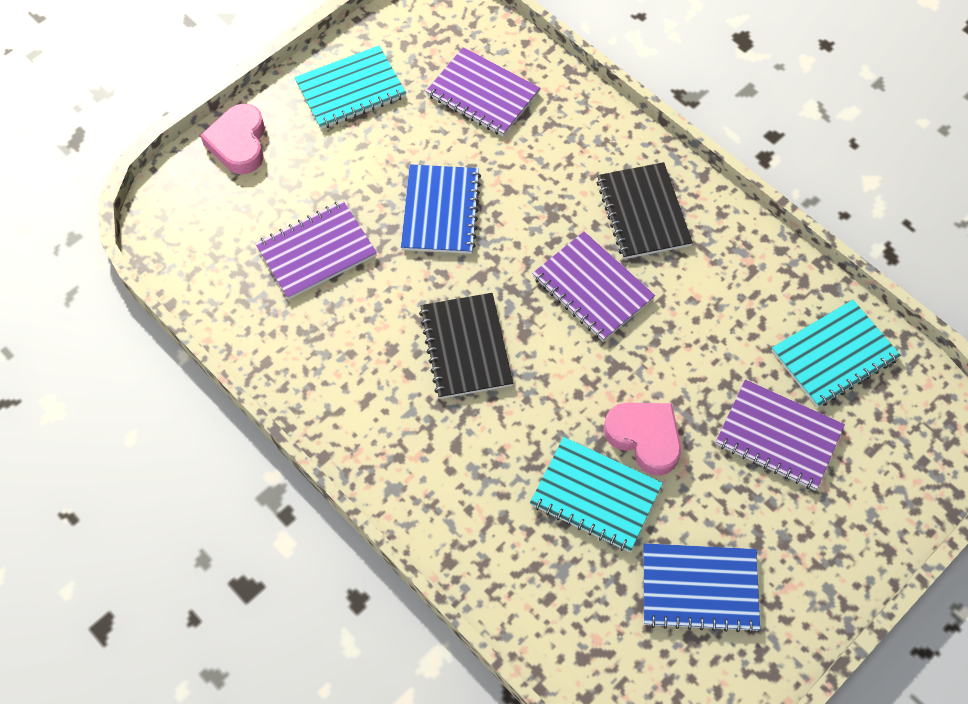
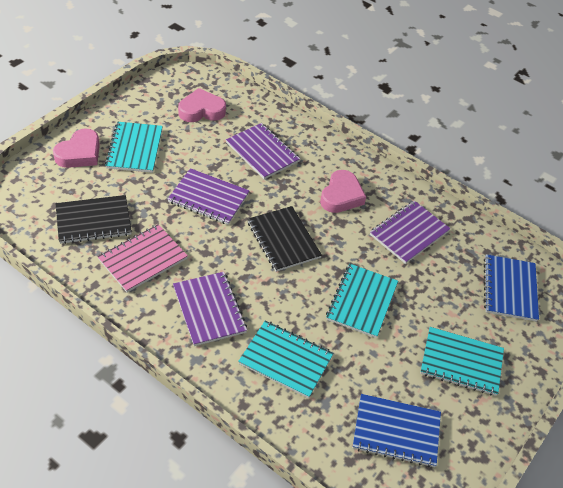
pink heart: [200,103,265,174] [604,403,681,476] = 2 -> [53,128,100,168] [178,88,226,122] [320,170,366,213] = 3
pink notebook: none = 0 -> [97,224,188,292] = 1
turquoise notebook: [294,46,406,129] [530,437,663,552] [772,300,901,408] = 3 -> [105,122,163,173] [238,320,334,398] [326,264,398,338] [420,327,504,396] = 4

